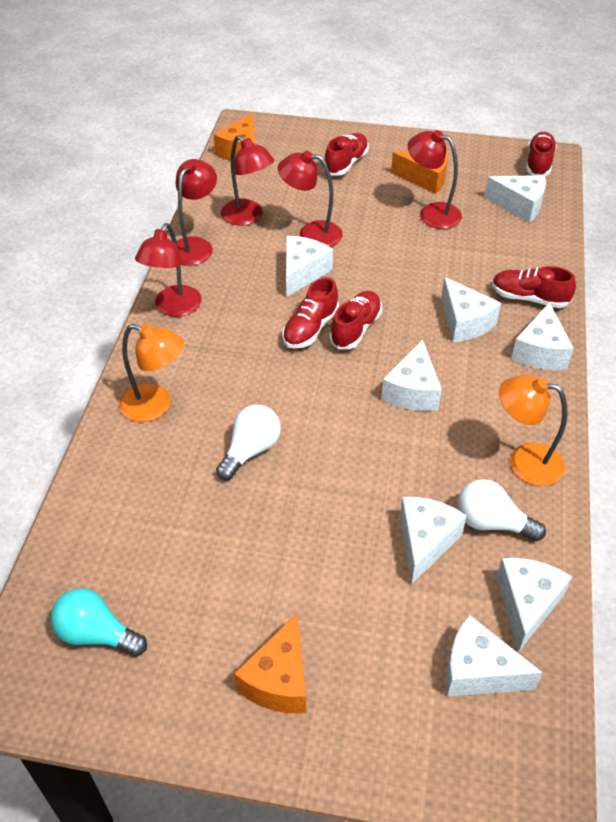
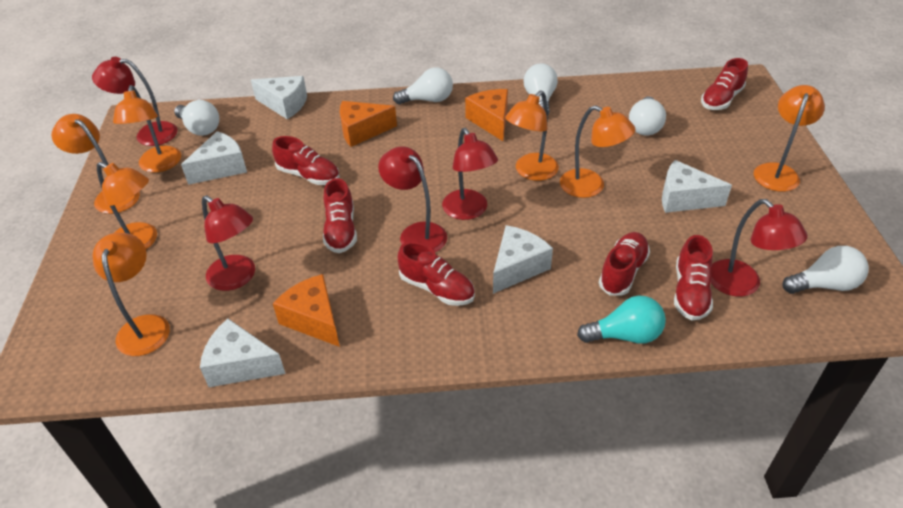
orange lamp: [119,324,184,422] [499,375,567,486] = 2 -> [51,114,140,214] [93,233,170,356] [97,162,157,249] [113,85,181,173] [505,90,559,181] [560,105,635,198] [754,85,825,192] = 7
red shoe: [282,277,339,349] [323,133,369,176] [329,291,382,349] [492,266,576,308] [526,132,557,176] = 5 -> [272,136,340,185] [323,178,357,253] [398,242,475,306] [599,232,650,296] [674,235,713,320] [701,58,748,110] = 6
white cheese: [286,236,333,297] [381,340,442,411] [400,497,467,584] [441,277,501,342] [446,615,543,697] [484,175,546,223] [496,558,572,652] [511,302,574,370] = 8 -> [181,131,247,185] [200,319,286,387] [251,76,307,119] [493,225,553,294] [662,160,732,213] = 5
white light bulb: [216,405,281,480] [458,479,546,542] = 2 -> [174,100,219,136] [393,68,453,104] [524,64,558,115] [629,96,666,136] [782,246,869,294] = 5

